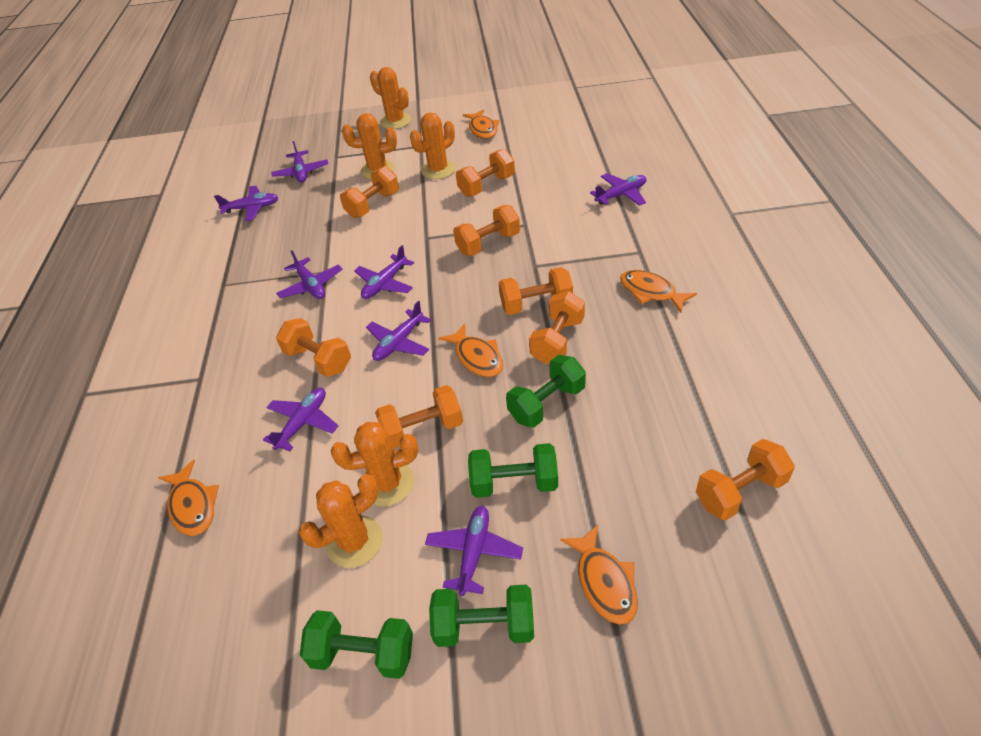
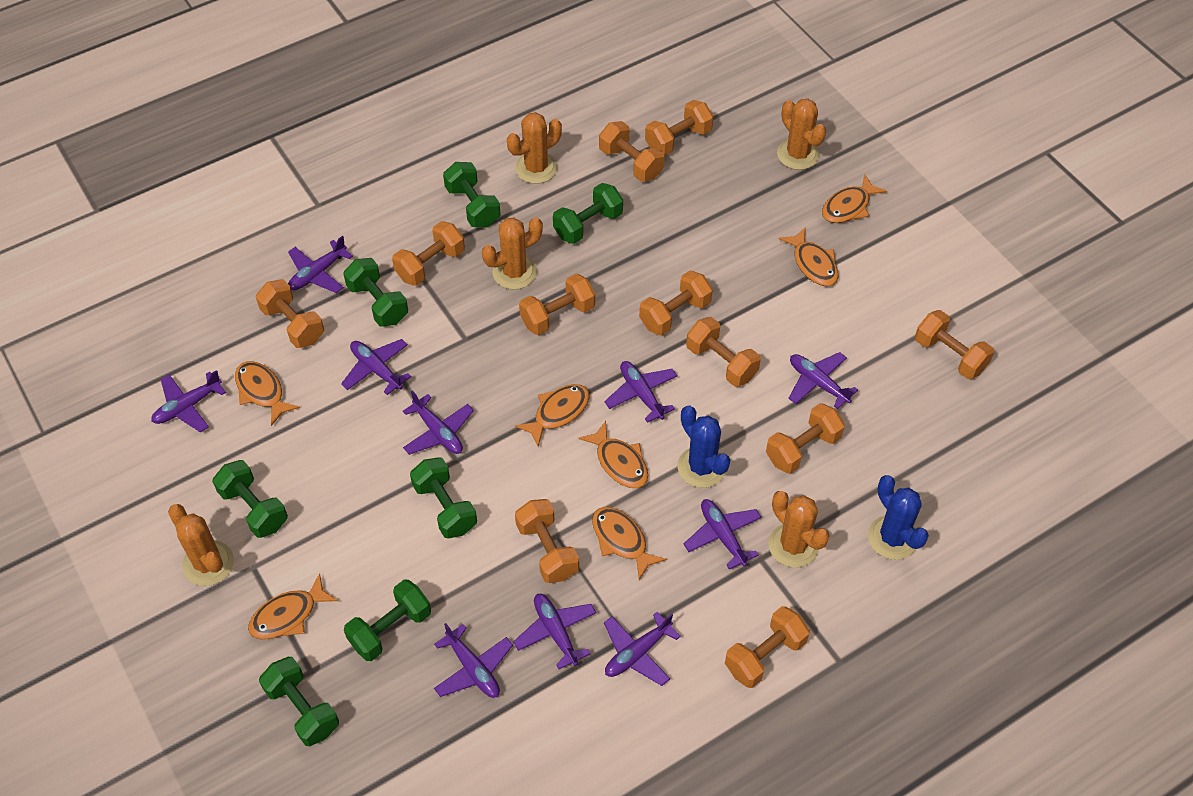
blue cactus: none = 0 -> [678,406,730,488] [868,475,929,560] = 2
green dumbbell: [300,610,413,679] [429,585,534,647] [468,443,558,498] [506,355,586,428] = 4 -> [212,460,288,538] [259,657,339,746] [343,258,408,327] [344,579,431,661] [410,457,477,538] [443,162,501,227] [553,183,623,244] = 7
orange dumbbell: [276,318,351,377] [340,166,399,218] [375,385,463,449] [453,205,520,256] [456,149,515,197] [499,267,573,315] [529,291,585,364] [696,439,795,520] = 8 -> [256,279,324,348] [392,221,465,286] [515,499,579,583] [519,274,595,335] [599,121,664,182] [639,271,713,336] [645,100,713,156] [686,317,761,387] [725,606,810,688] [766,403,845,474] [915,310,994,379] = 11
orange fish: [158,460,219,536] [439,323,503,377] [463,109,499,139] [560,525,638,625] [620,270,697,312] = 5 -> [235,361,300,426] [248,573,338,639] [515,384,590,447] [578,421,648,488] [592,507,667,580] [779,227,838,286] [822,174,887,223] = 7
purple plane: [214,186,279,221] [263,388,338,452] [271,141,328,183] [276,250,343,299] [354,245,414,299] [366,301,431,361] [425,506,523,596] [590,173,647,206] = 8 -> [151,370,226,432] [288,236,353,293] [341,339,411,395] [402,391,474,455] [434,623,513,698] [513,594,596,669] [604,361,677,423] [604,612,681,686] [684,499,762,570] [788,352,858,409] = 10

